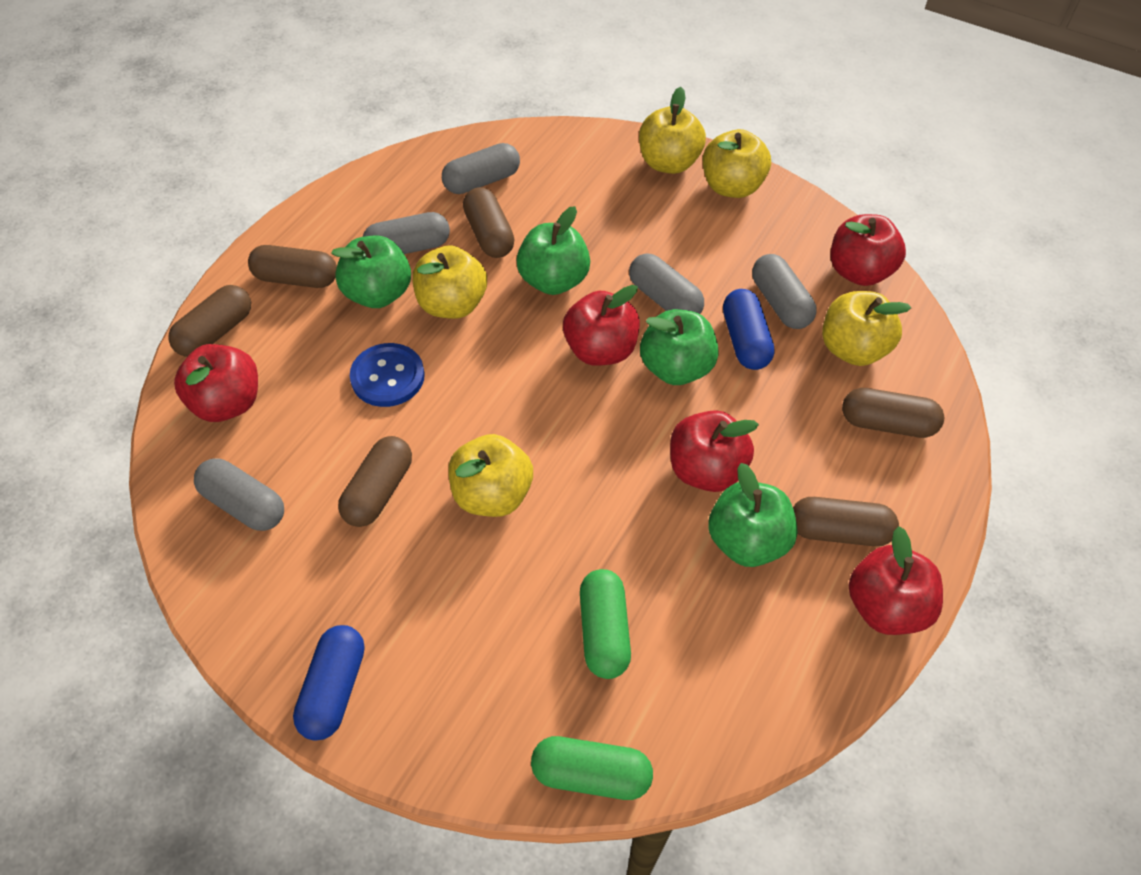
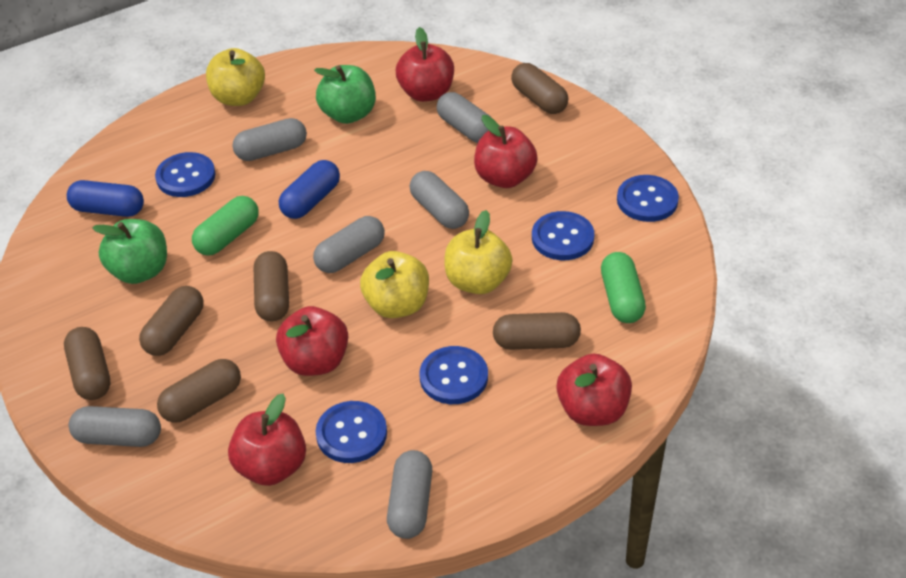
blue button: [350,343,425,407] = 1 -> [155,152,215,197] [316,401,387,463] [420,346,488,404] [532,211,594,260] [617,175,679,222] = 5
green apple: [331,236,411,308] [516,206,590,295] [640,309,719,385] [708,463,797,567] = 4 -> [92,219,167,284] [314,65,376,124] = 2
grey capsule: [194,458,284,531] [363,212,450,254] [442,143,520,194] [629,253,704,314] [752,254,817,329] = 5 -> [69,406,161,447] [232,118,307,161] [313,216,385,273] [387,450,432,539] [410,171,469,229] [437,92,493,143] = 6
yellow apple: [413,245,487,319] [448,434,533,517] [639,87,706,174] [703,129,771,198] [822,291,911,366] = 5 -> [206,48,265,106] [360,251,429,318] [445,210,513,294] = 3

